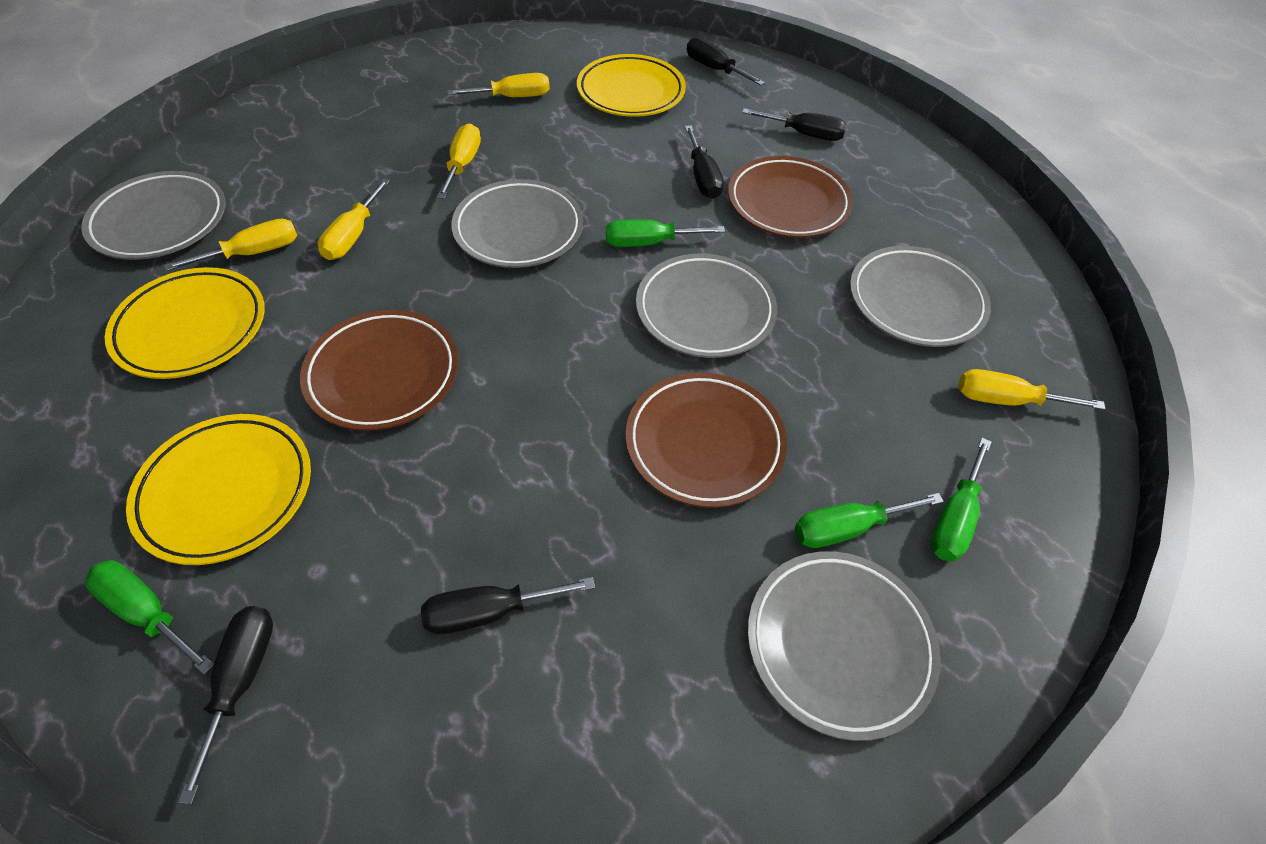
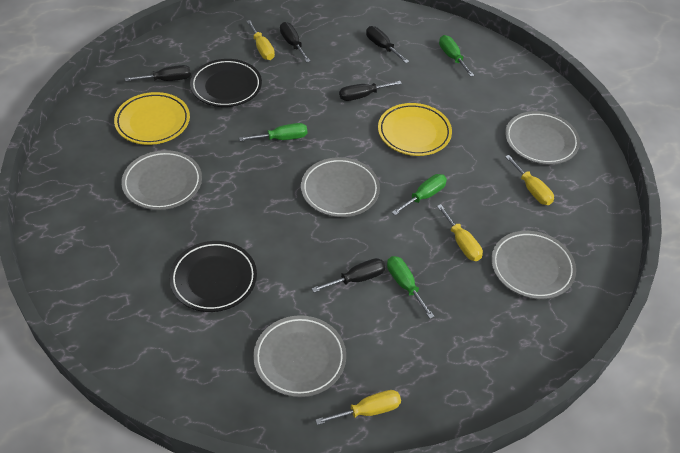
black plate: none = 0 -> [169,241,257,312] [190,59,262,107] = 2
brown plate: [300,310,458,431] [626,372,787,508] [728,156,853,238] = 3 -> none = 0
yellow plate: [105,267,265,379] [126,414,311,565] [577,54,686,117] = 3 -> [114,92,190,145] [378,103,452,156] = 2
yellow screwdriver: [164,219,298,271] [318,178,390,260] [437,123,481,199] [447,73,550,97] [958,369,1105,410] = 5 -> [247,20,275,60] [315,390,401,425] [437,204,483,261] [505,155,554,205] = 4

